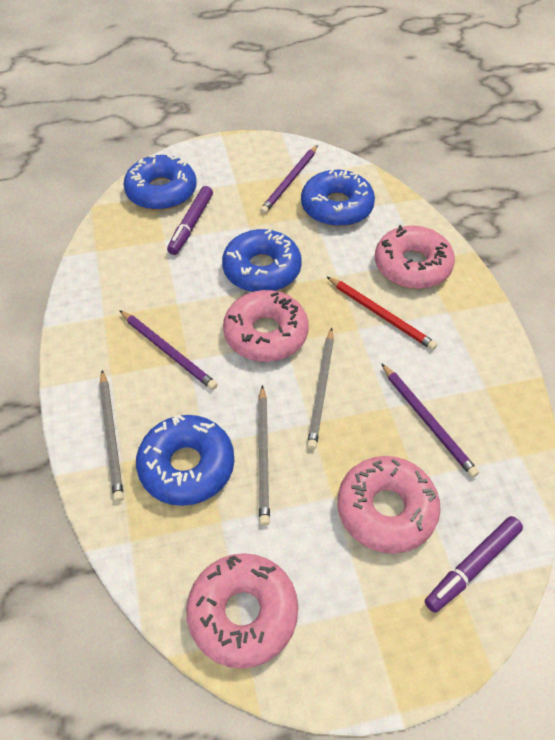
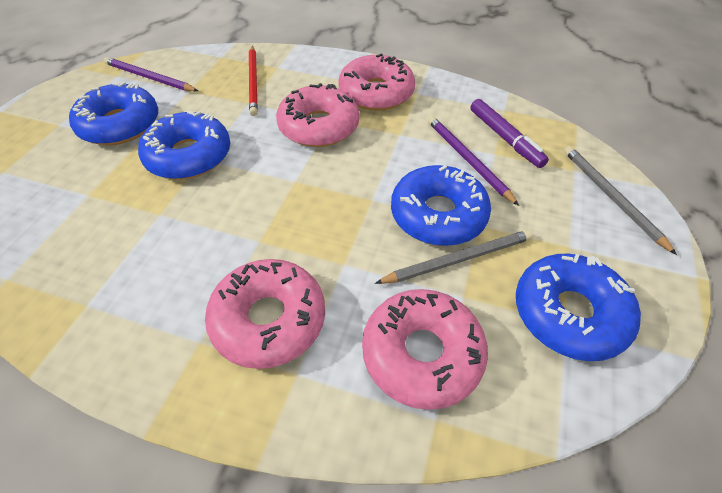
grey pencil: [99,370,124,502] [258,385,270,526] [307,328,334,450] = 3 -> [375,230,533,284] [564,146,677,255] = 2
purple marker: [167,186,213,255] [425,516,523,613] = 2 -> [470,99,549,168] = 1
purple pencil: [119,310,218,390] [260,145,318,214] [381,363,479,478] = 3 -> [104,57,198,91] [428,116,519,206] = 2

